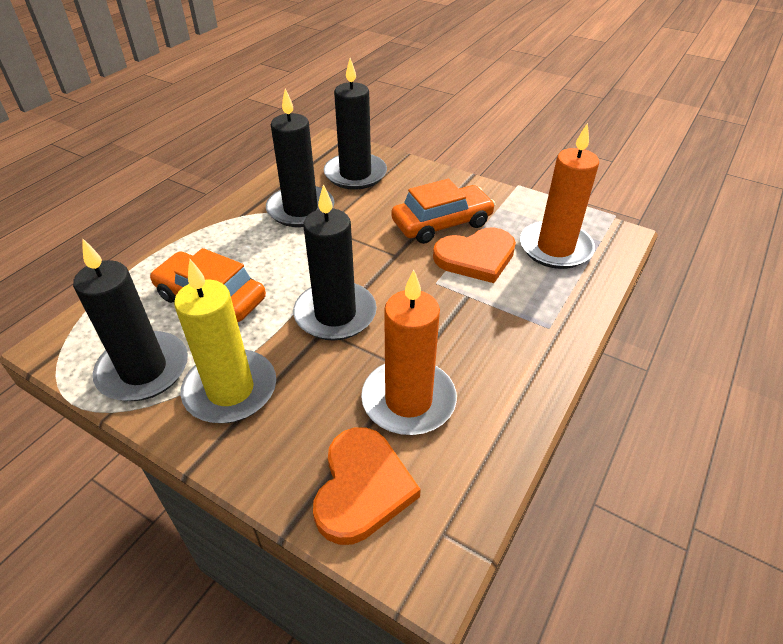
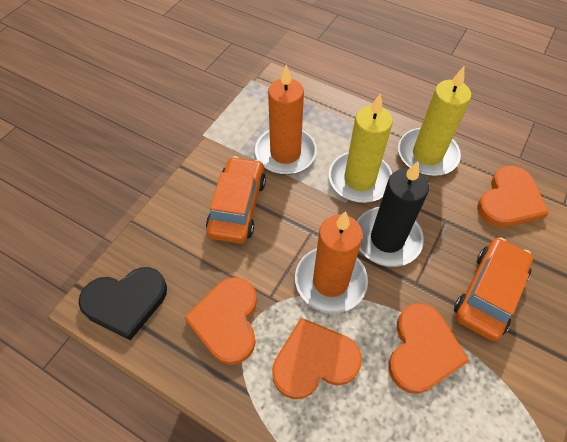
black candle: [73,239,188,401] [266,89,334,227] [293,184,377,341] [324,58,387,190] = 4 -> [357,161,429,267] = 1
black heart: none = 0 -> [78,267,167,340] = 1
orange heart: [313,427,421,545] [433,227,516,283] = 2 -> [184,277,257,365] [272,318,362,399] [388,303,469,394] [477,166,549,227] = 4
yellow candle: [174,259,276,423] = 1 -> [329,94,393,203] [398,67,471,176] = 2

